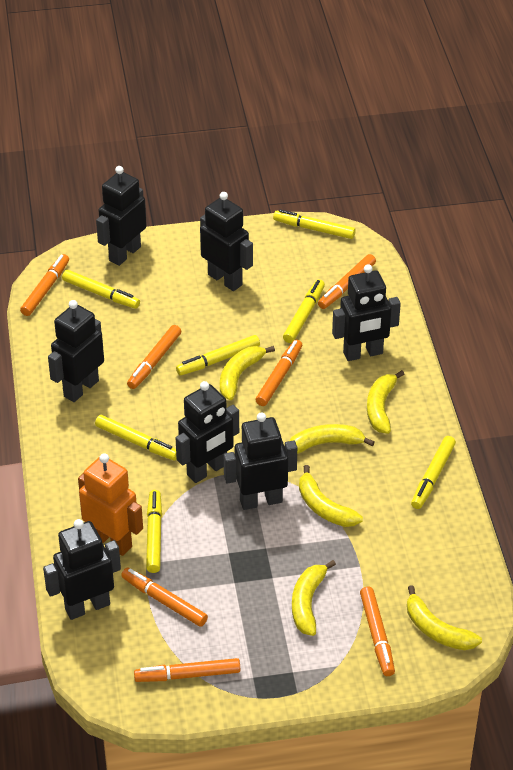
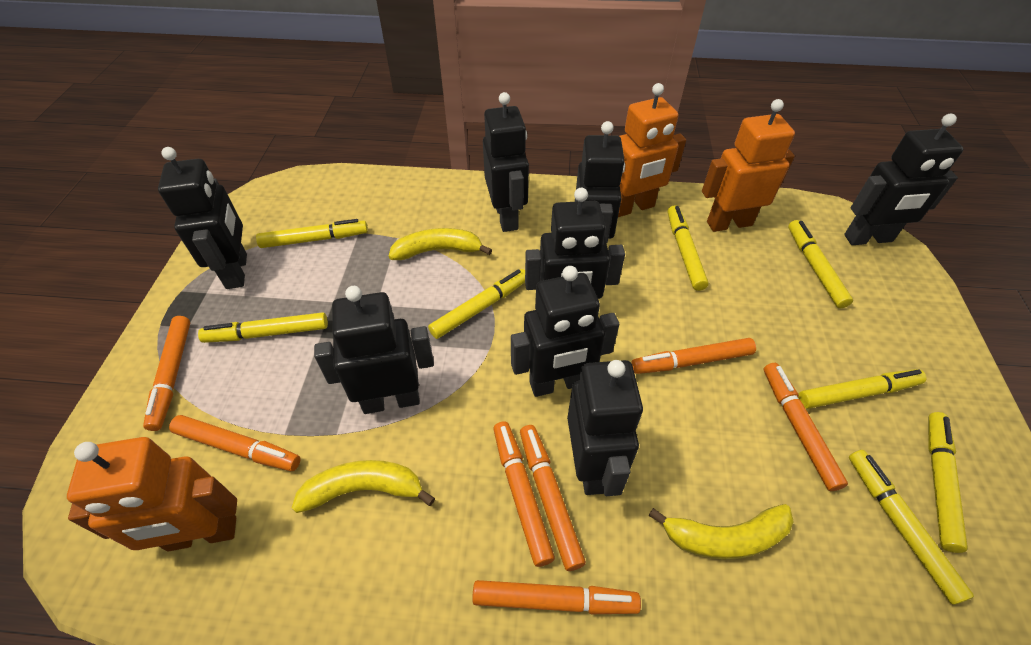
black robot: [43,519,121,620] [48,300,104,402] [96,166,147,266] [176,381,239,483] [200,192,253,291] [224,412,297,510] [332,264,401,361] = 7 -> [158,147,247,289] [314,286,434,414] [483,92,529,232] [511,266,619,397] [525,188,625,299] [567,360,643,496] [575,121,625,243] [844,114,964,245] = 8
orange robot: [78,453,143,556] = 1 -> [67,437,237,551] [618,83,686,217] [702,99,795,232] = 3
yellow banana: [220,346,275,400] [289,424,375,454] [292,560,336,636] [299,465,363,527] [367,370,404,434] [407,585,482,650] = 6 -> [292,460,435,513] [389,228,492,260] [648,504,794,560] = 3
yellow marker: [62,270,140,309] [95,415,176,461] [146,490,162,573] [176,335,260,376] [273,209,356,239] [283,280,325,343] [411,436,456,509] = 7 -> [198,312,328,343] [256,219,368,248] [428,269,525,339] [668,205,709,291] [788,220,853,308] [798,369,927,409] [849,450,974,605] [928,412,968,553] = 8

